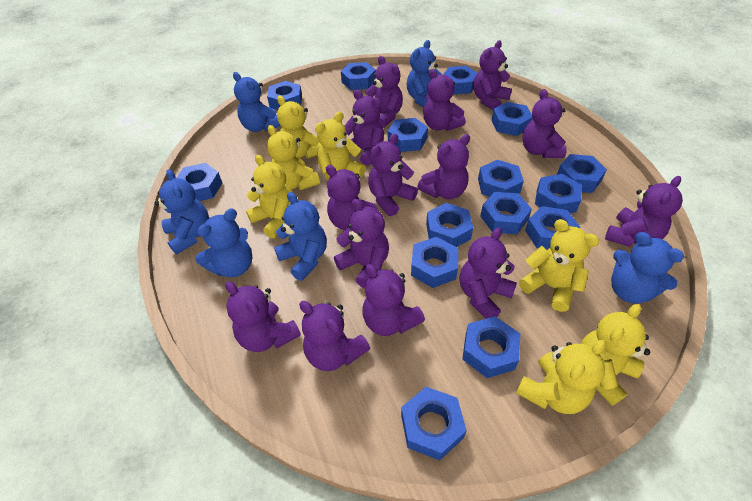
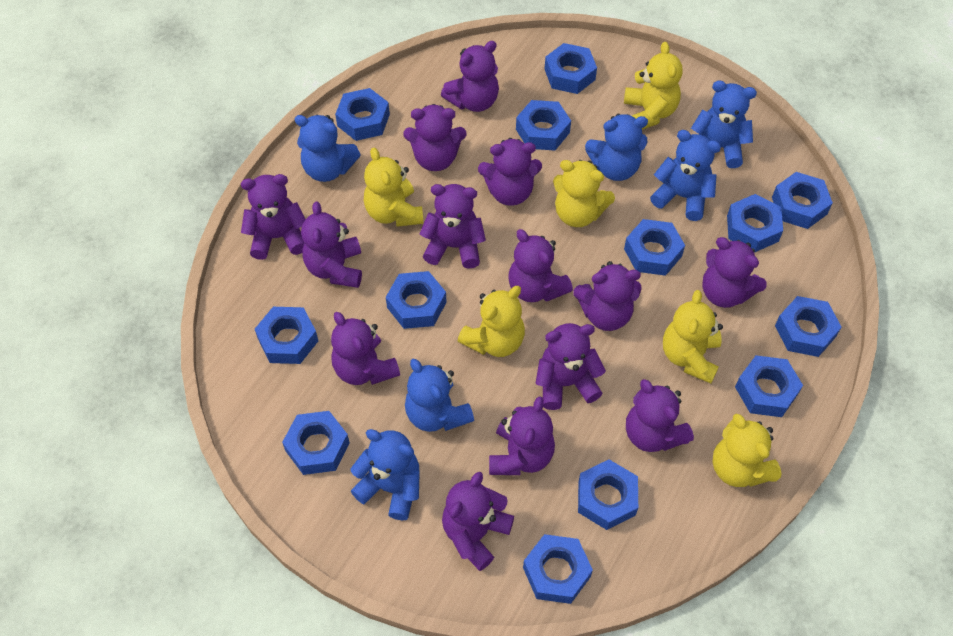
blue nut: [176,163,222,201] [267,81,302,110] [341,62,376,90] [388,118,428,152] [401,387,467,460] [411,237,458,288] [426,203,473,247] [443,66,477,94] [462,316,520,378] [478,160,524,197] [480,192,532,234] [491,102,532,136] [525,206,580,250] [535,174,582,213] [557,154,607,193] = 15 -> [255,307,318,364] [282,411,350,475] [335,88,390,141] [386,271,447,329] [516,100,571,151] [523,534,593,604] [545,43,597,94] [578,460,638,530] [624,219,685,276] [727,194,783,253] [735,355,803,417] [772,172,833,229] [775,296,842,357] = 13
yellow teddy bear: [246,155,292,239] [267,125,320,190] [277,96,321,158] [315,112,366,180] [516,340,606,414] [519,219,599,312] [581,304,651,406] = 7 -> [364,148,424,227] [458,286,525,357] [553,160,615,227] [624,42,683,130] [663,290,723,383] [713,414,781,487] = 6

